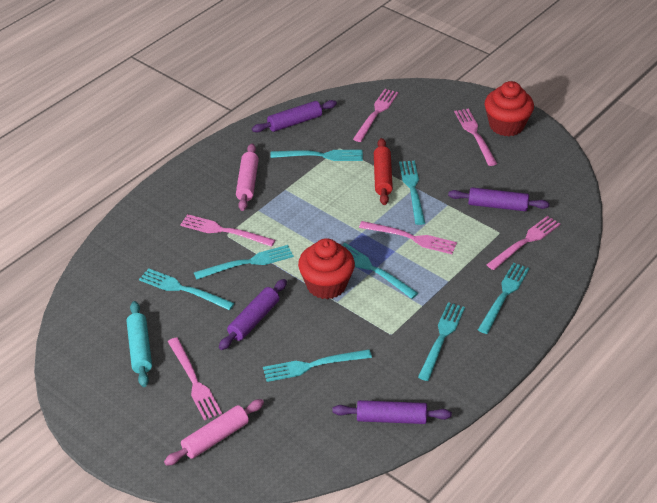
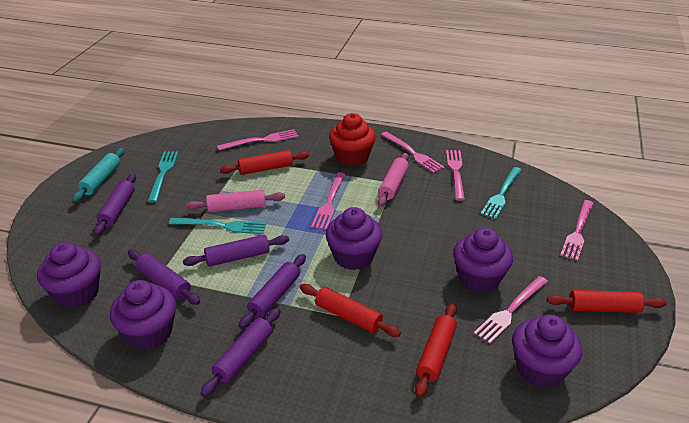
purple cupcake: none = 0 -> [37,242,101,308] [110,280,176,350] [325,207,382,270] [453,228,513,293] [512,315,582,388] = 5
purple rolling pin: [219,279,287,350] [252,100,337,133] [332,400,452,424] [448,187,550,211] = 4 -> [94,174,136,236] [128,250,200,305] [183,235,289,267] [200,308,281,397] [239,254,306,329] = 5
red cupcake: [298,238,355,299] [485,81,534,136] = 2 -> [329,113,376,167] = 1
red rolling pin: [374,138,393,205] = 1 -> [220,150,309,175] [300,284,401,337] [415,303,457,398] [547,290,667,313] = 4
turquoise fork: [139,268,235,310] [194,245,294,280] [263,350,372,382] [271,150,363,161] [342,243,418,299] [399,161,425,225] [418,302,465,381] [478,263,529,334] = 8 -> [148,151,178,202] [169,218,266,234] [481,167,522,219] = 3

